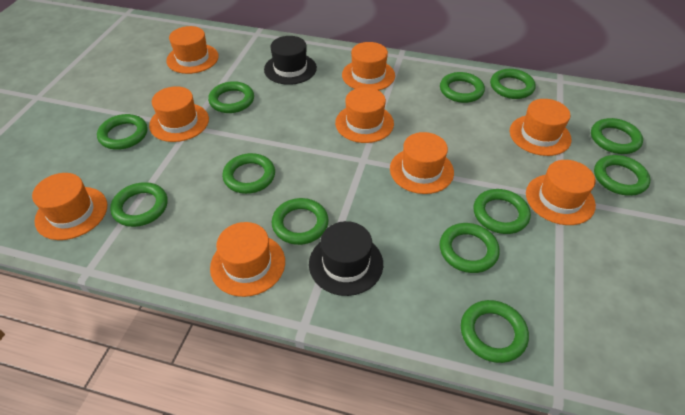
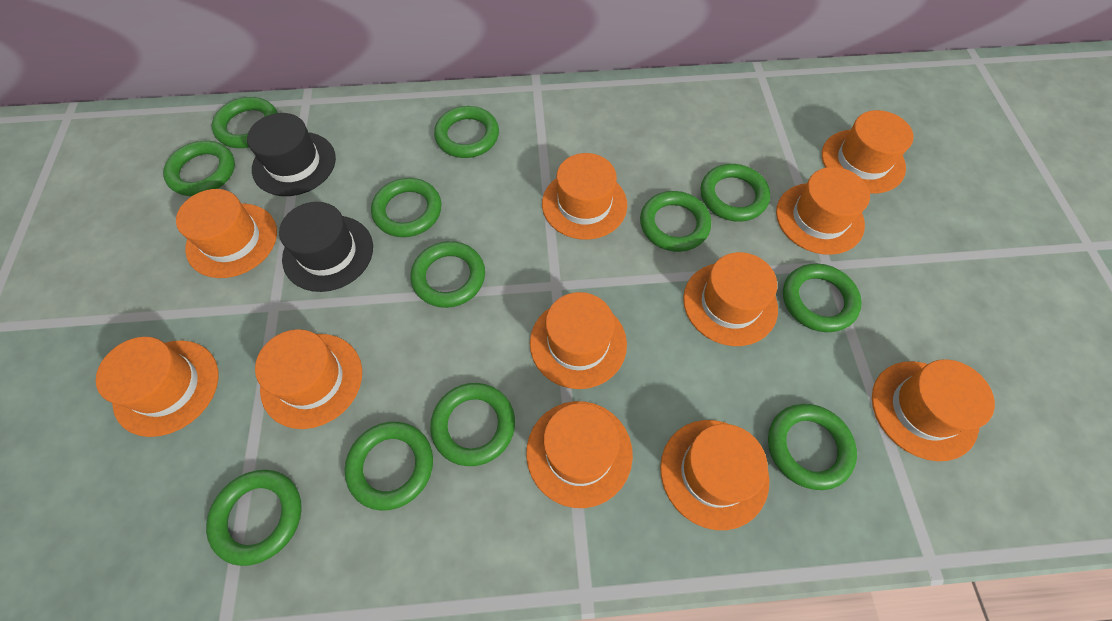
orange hat: [32,173,107,240] [149,86,209,142] [166,26,219,74] [210,222,285,297] [335,87,394,143] [342,42,395,91] [390,132,454,194] [510,99,571,156] [526,160,596,225] = 9 -> [96,337,218,437] [176,189,277,278] [255,329,362,429] [526,401,633,508] [530,292,627,389] [542,153,627,240] [660,420,769,530] [683,252,778,346] [776,167,870,255] [822,110,914,194] [872,359,995,461] = 11

